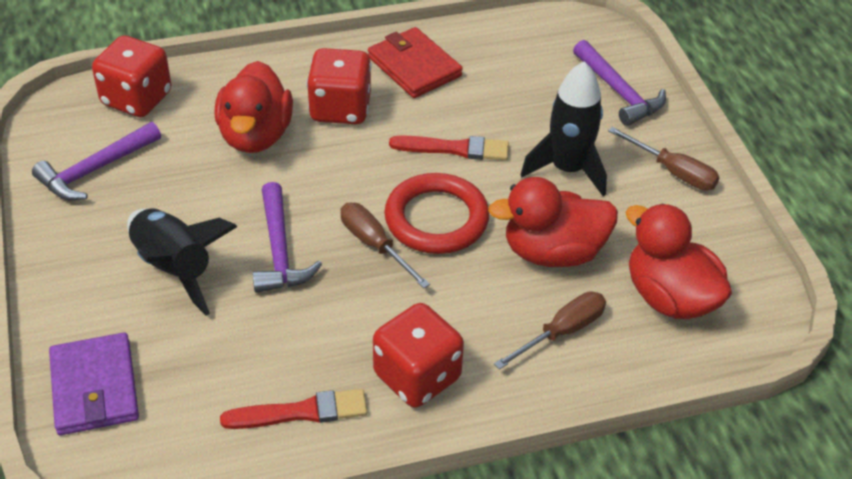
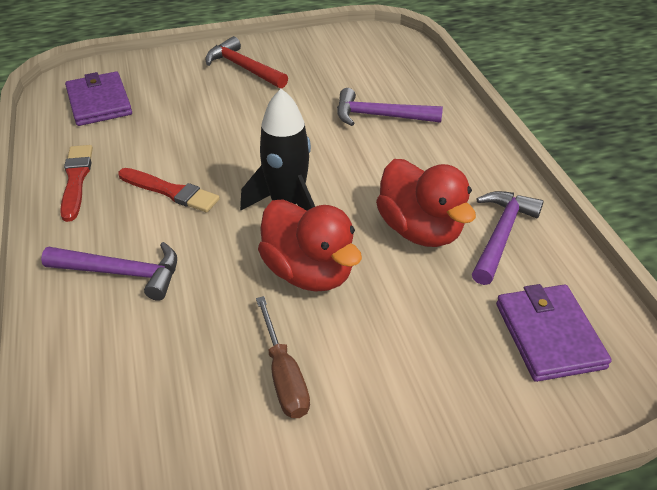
black rocket: [127,209,237,316] [521,61,607,196] = 2 -> [240,89,315,211] = 1
brown screwdriver: [341,203,430,289] [494,291,606,370] [608,127,720,190] = 3 -> [256,296,310,418] = 1
purple wallet: [49,332,139,435] = 1 -> [65,71,132,126] [496,284,612,382] = 2
red dice: [92,36,172,117] [307,48,372,124] [373,303,464,408] = 3 -> none = 0
red duck: [214,61,293,153] [488,177,618,267] [626,204,732,319] = 3 -> [258,199,362,292] [376,159,476,247] = 2
red hammer: none = 0 -> [205,36,288,89] = 1
red ring: [384,173,489,254] = 1 -> none = 0
red wallet: [368,27,463,98] = 1 -> none = 0

